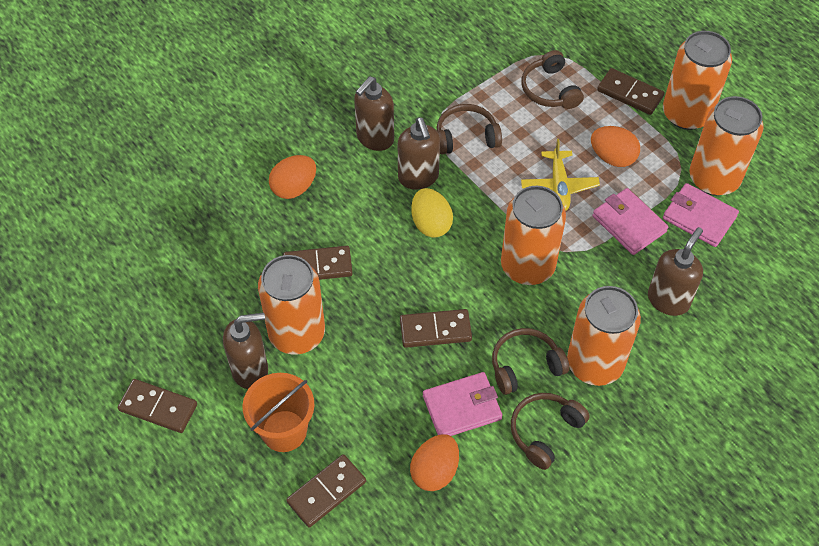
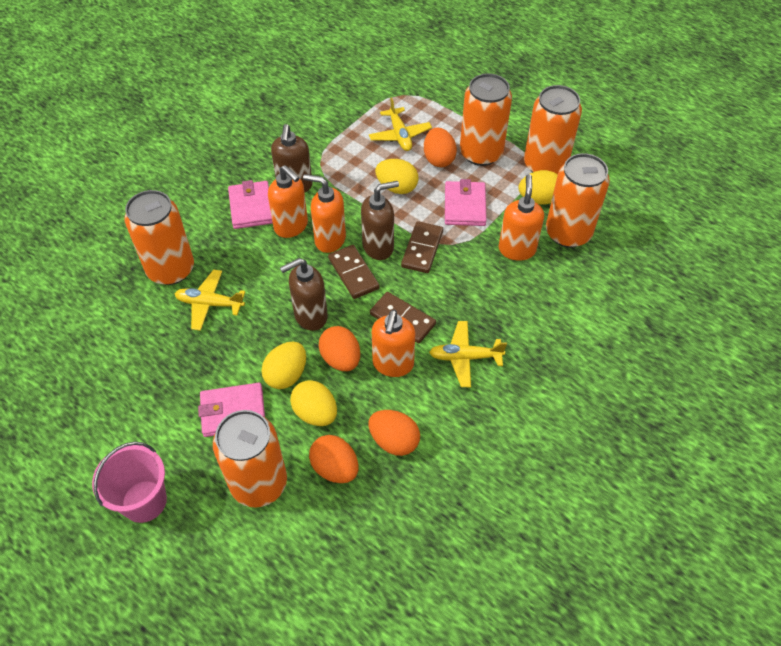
brown domino: [118,379,197,433] [283,246,353,280] [286,454,366,528] [400,309,472,348] [597,68,664,115] = 5 -> [328,245,380,299] [370,292,436,344] [401,221,443,273] = 3
brown headphones: [437,104,502,154] [492,328,569,395] [511,393,590,470] [521,50,584,109] = 4 -> none = 0
brown soap dispenser: [223,312,268,389] [354,76,394,151] [398,117,440,190] [648,227,703,316] = 4 -> [271,124,312,193] [280,258,328,331] [361,181,399,260] = 3
orange bucket: [242,373,314,452] = 1 -> none = 0
orange egg: [269,155,316,199] [410,434,459,491] [591,126,640,167] = 3 -> [309,435,359,483] [319,326,360,371] [368,410,420,456] [424,127,457,167] = 4
orange soap dispenser: none = 0 -> [268,165,308,238] [303,174,346,253] [372,310,415,377] [499,174,544,261] = 4
pink bucket: none = 0 -> [92,442,167,523] = 1
yellow egg: [411,188,453,238] = 1 -> [261,341,306,389] [290,380,337,426] [375,159,418,194] [518,170,558,204] = 4
yellow plane: [521,139,600,211] = 1 -> [175,269,245,331] [369,98,432,151] [429,321,507,387] = 3

